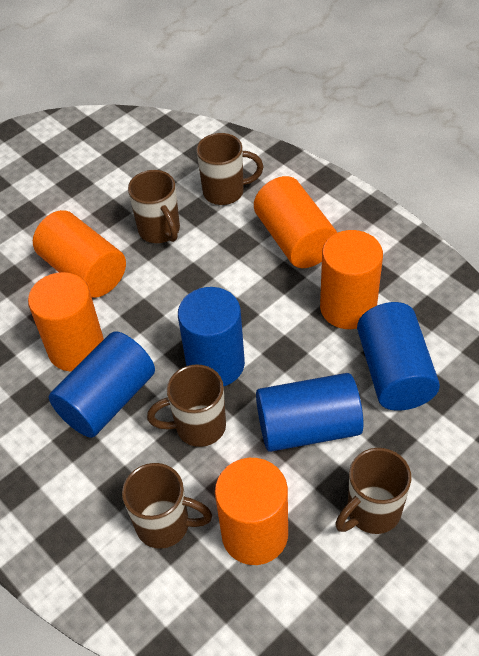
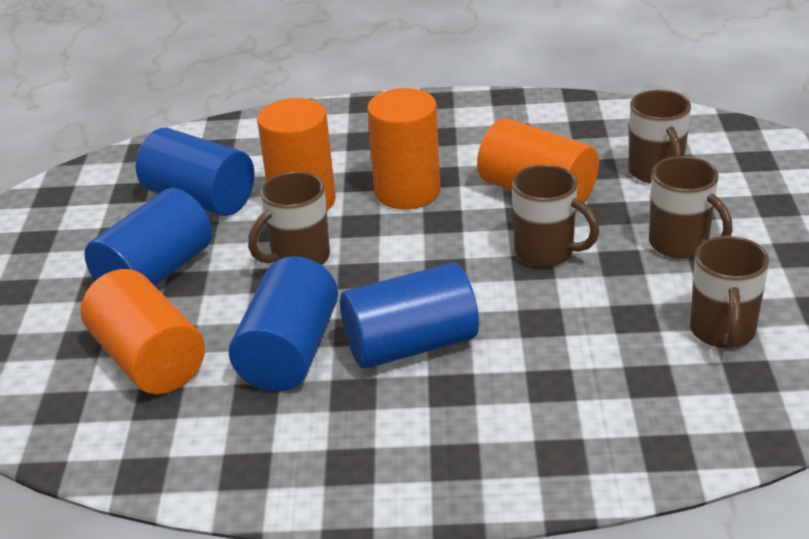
orange cylinder: [28,272,104,372] [33,210,126,298] [215,458,288,565] [254,176,337,268] [320,230,383,329] = 5 -> [81,269,205,394] [257,98,336,211] [367,88,440,209] [477,118,599,210] = 4

